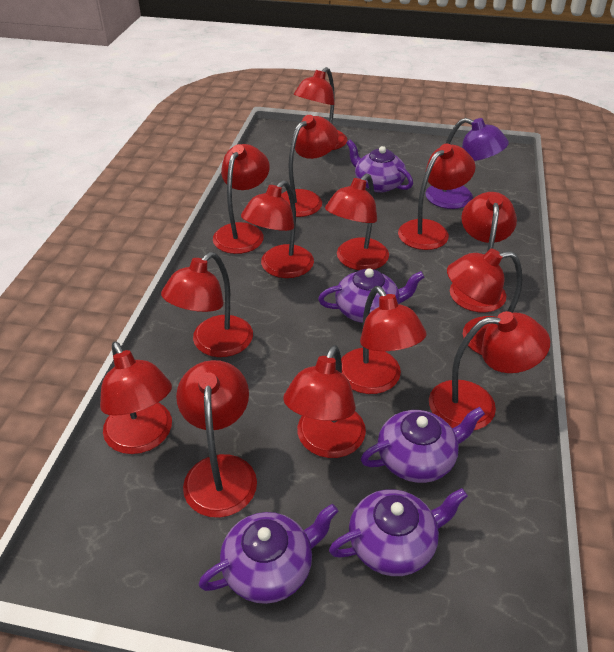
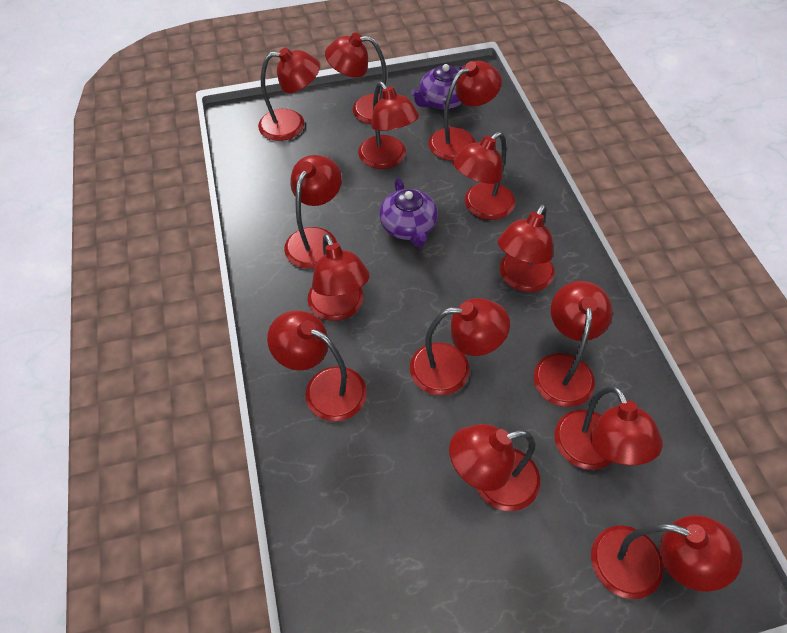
purple lamp: [425,118,509,209] = 1 -> none = 0
purple teapot: [199,504,338,604] [318,268,424,323] [329,488,468,576] [346,140,413,192] [360,407,485,483] = 5 -> [379,178,438,247] [410,64,465,109] = 2

